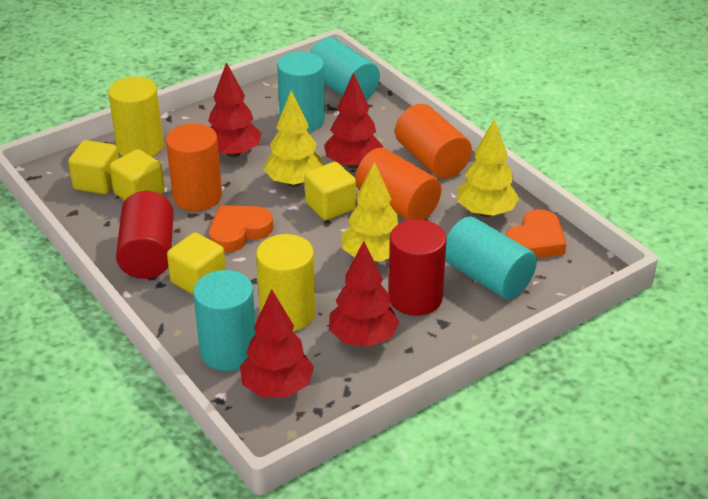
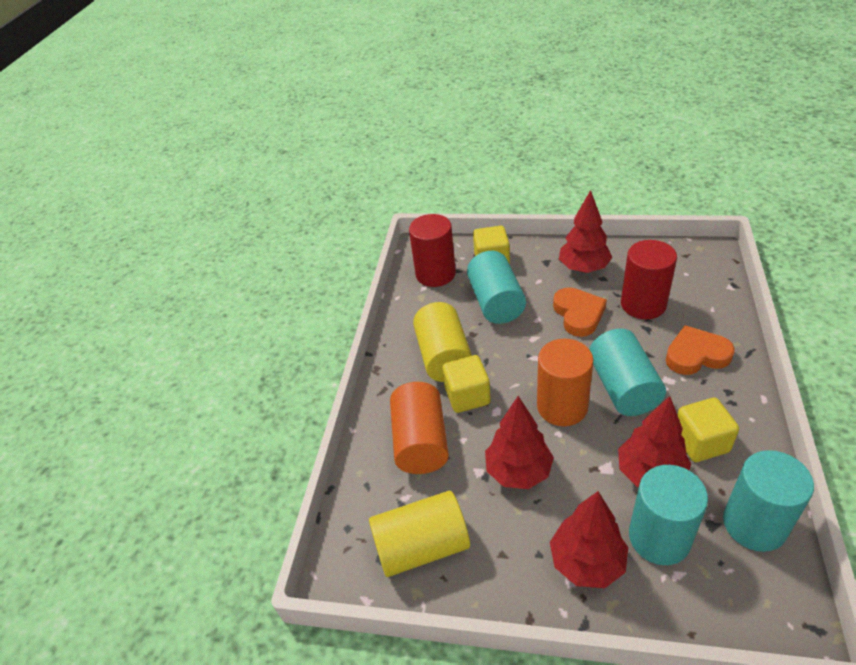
orange cylinder: [166,123,222,211] [355,148,441,220] [395,104,472,178] = 3 -> [390,382,449,474] [537,339,593,426] = 2
yellow cube: [68,140,119,194] [109,149,165,200] [167,233,226,294] [305,162,356,220] = 4 -> [442,355,491,413] [473,226,510,265] [677,398,739,462] = 3
yellow tree: [264,90,323,187] [342,162,398,262] [457,119,519,217] = 3 -> none = 0

